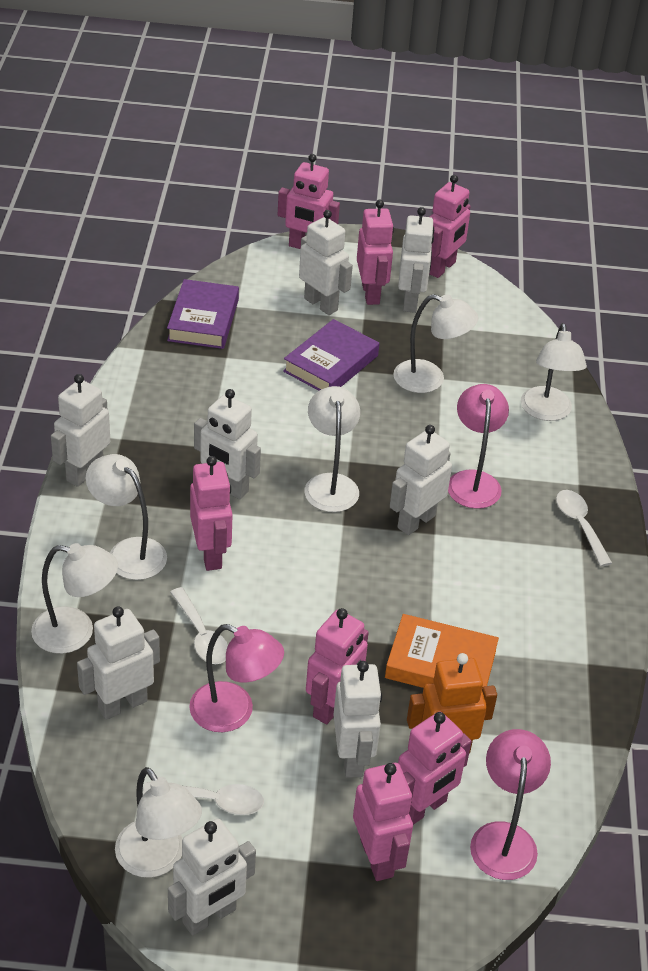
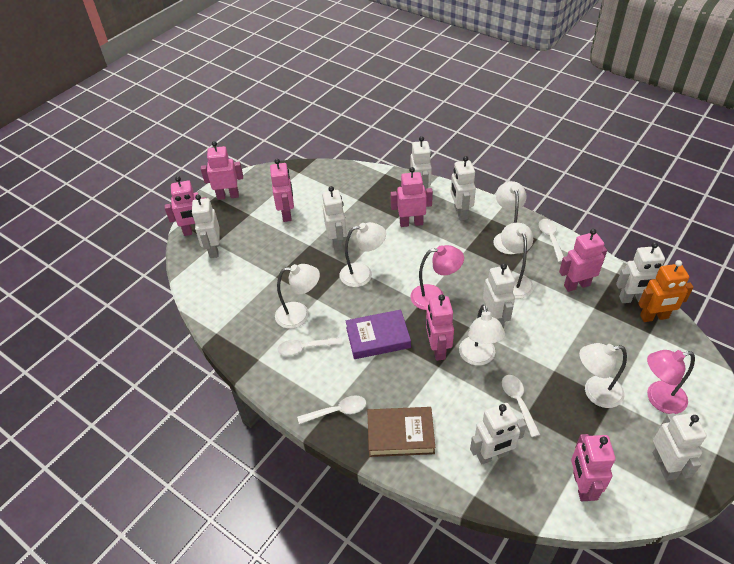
brown book: none = 0 -> [368,407,435,457] = 1
orange book: [385,614,499,688] = 1 -> none = 0
pink lamp: [189,624,284,732] [448,384,509,509] [470,729,551,880] = 3 -> [411,245,464,310] [647,350,695,414] = 2
purple book: [167,279,239,349] [283,319,379,391] = 2 -> [346,310,411,359] = 1
white spoon: [143,782,264,815] [170,587,228,664] [556,490,612,567] = 3 -> [277,338,343,356] [297,395,366,424] [502,375,540,437] [539,219,564,262] = 4

